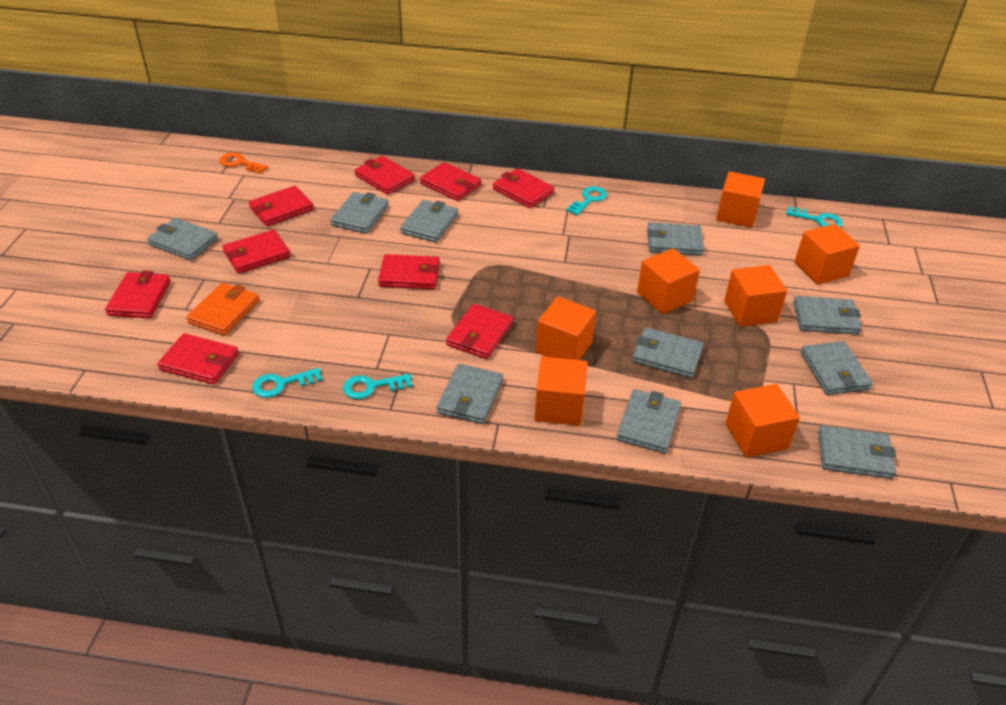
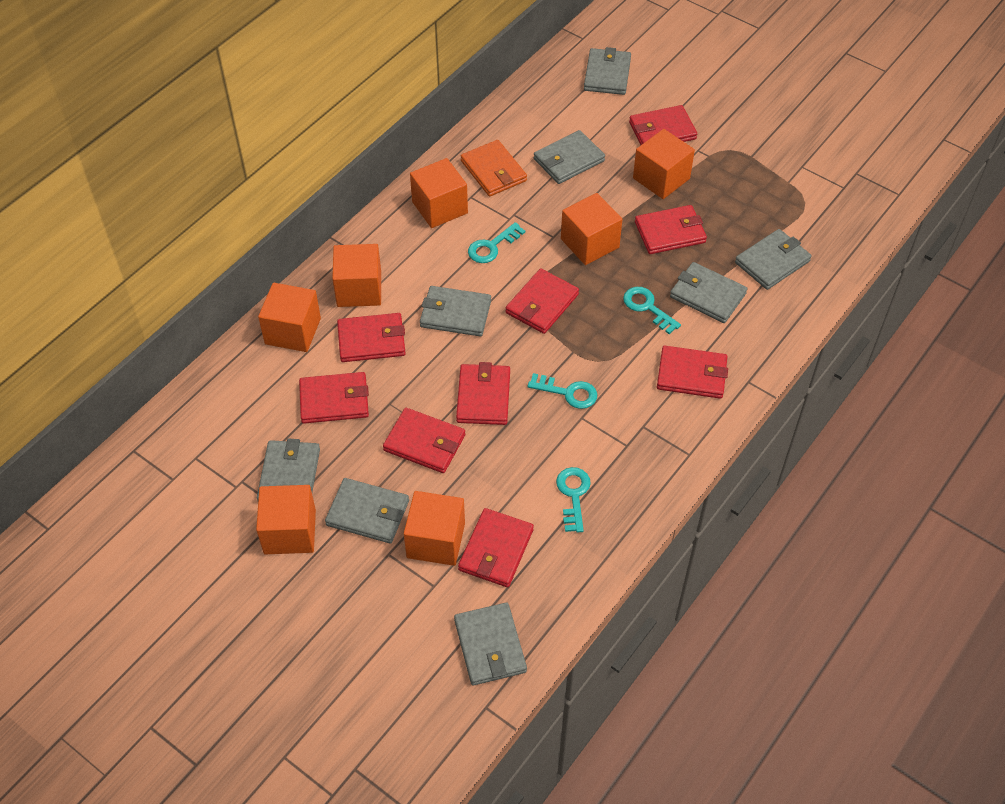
grey wallet: [147,218,218,260] [331,192,389,234] [400,200,458,243] [436,363,503,424] [617,389,681,454] [632,327,704,378] [647,222,704,256] [793,296,862,335] [800,341,873,395] [818,425,896,479] = 10 -> [257,439,320,501] [325,478,409,544] [420,286,491,336] [454,603,527,685] [534,130,605,184] [584,47,631,95] [670,262,747,323] [735,229,812,290] = 8
orange key: [219,153,268,174] = 1 -> none = 0

